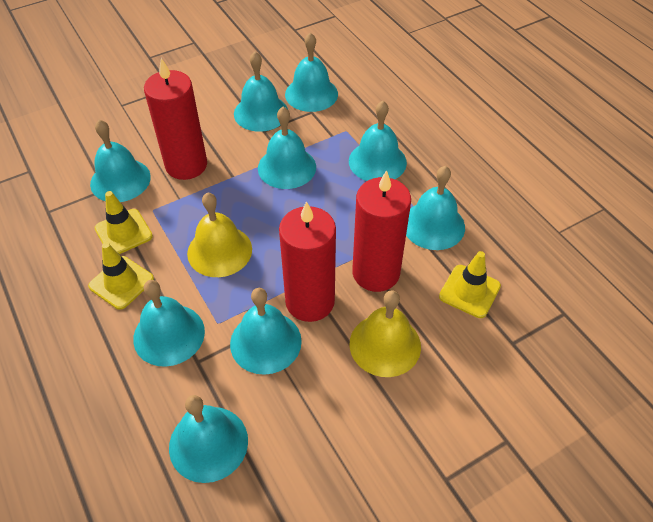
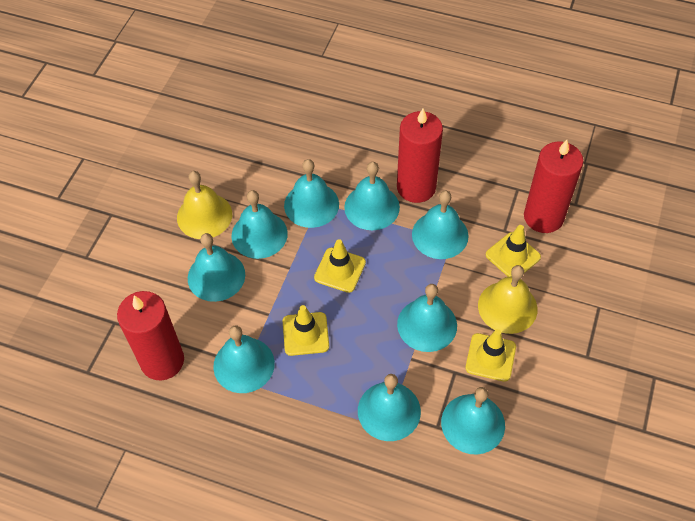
yellow traffic cone: [88,242,154,310] [95,191,153,254] [439,251,501,318] = 3 -> [283,305,329,356] [314,239,366,293] [465,329,516,382] [486,225,541,277] = 4

